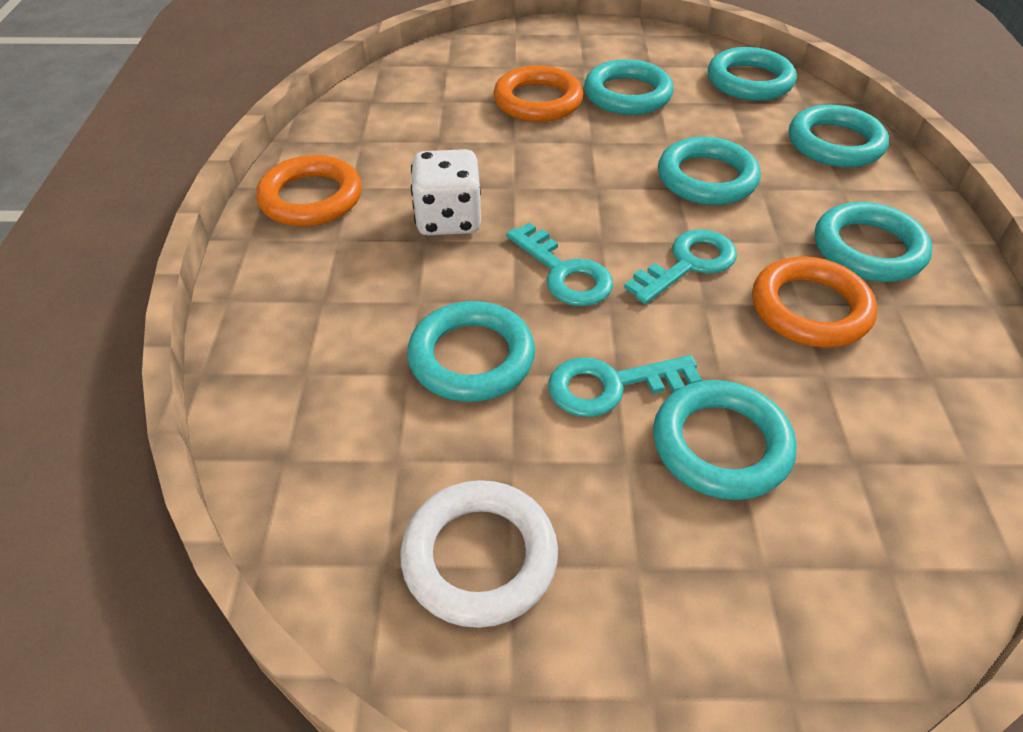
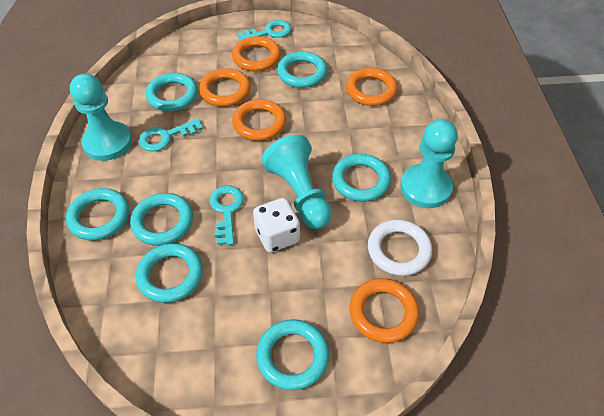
orange ring: [256,155,362,226] [493,65,583,122] [752,256,877,348] = 3 -> [199,68,251,107] [232,36,281,72] [232,99,286,141] [346,68,398,106] [349,278,419,343] = 5
turquoise pawn: none = 0 -> [70,74,132,161] [262,135,332,229] [400,119,458,208] = 3

